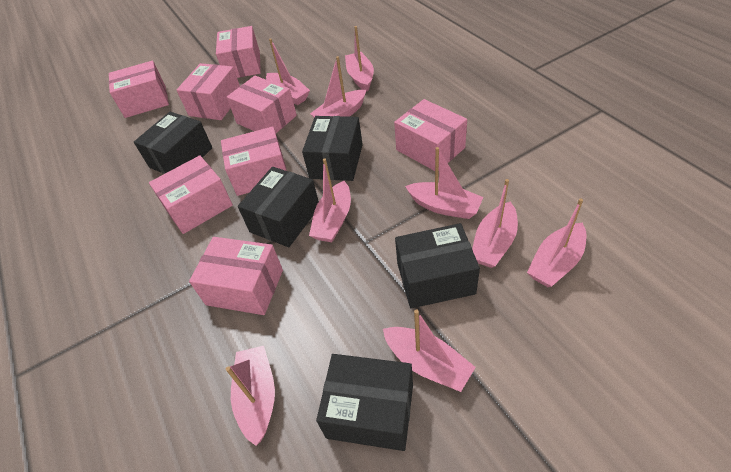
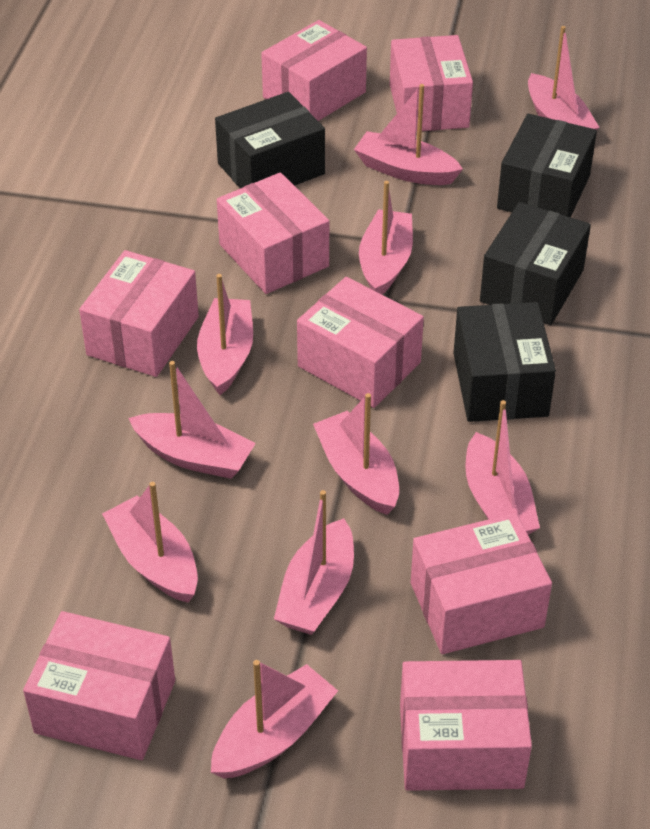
black box: [134,112,212,174] [238,167,319,247] [302,116,363,181] [316,354,413,451] [395,223,480,309] = 5 -> [215,92,325,189] [454,302,556,422] [480,202,591,325] [497,114,597,217] = 4
pink boat: [226,346,275,446] [266,38,310,105] [309,158,351,242] [310,56,366,117] [345,26,374,92] [383,309,476,392] [405,147,483,219] [472,179,518,268] [527,198,587,287] = 9 -> [102,482,198,603] [129,361,256,479] [197,274,253,395] [211,660,338,779] [274,490,354,635] [313,393,399,515] [354,84,463,185] [359,181,413,294] [466,400,540,535] [528,26,599,130] = 10

